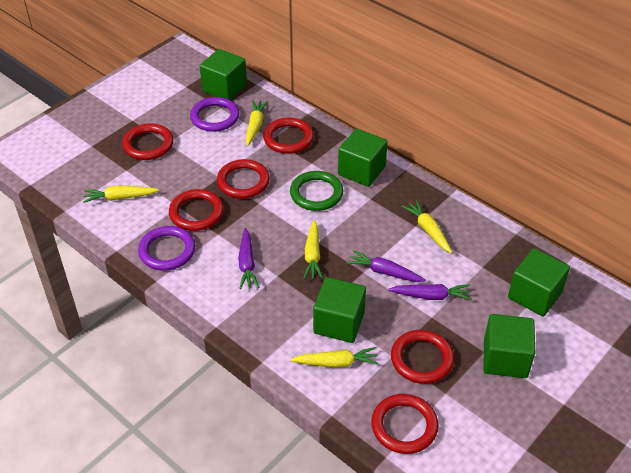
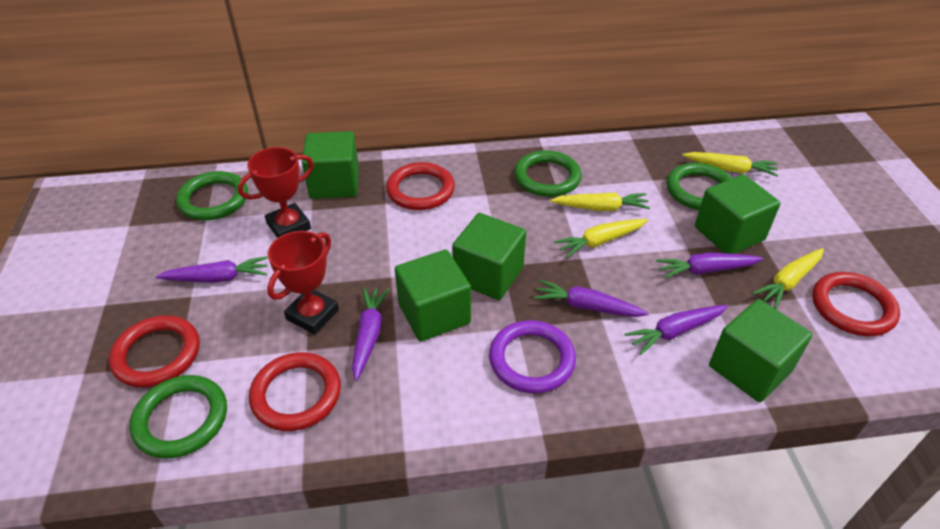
green ring: [290,171,343,211] = 1 -> [129,375,227,459] [176,171,248,220] [514,150,582,197] [666,163,732,210] = 4
purple carrot: [238,228,259,289] [347,250,426,282] [388,284,472,300] = 3 -> [156,256,268,283] [352,287,389,381] [534,280,649,317] [624,305,728,355] [656,253,763,279] = 5
purple ring: [138,226,195,271] [190,97,239,132] = 2 -> [489,320,576,394] = 1
red ring: [122,123,173,160] [169,189,224,231] [217,159,270,199] [263,117,314,154] [371,394,438,454] [391,330,454,384] = 6 -> [109,315,200,388] [249,352,341,431] [386,162,455,210] [812,272,900,336] = 4
red trophy: none = 0 -> [238,147,314,238] [267,231,339,334] = 2
yellow carrot: [83,185,159,203] [246,100,268,146] [290,347,379,368] [303,220,323,279] [402,200,452,253] = 5 -> [550,192,650,211] [554,219,648,258] [682,152,778,177] [752,248,824,309] = 4

